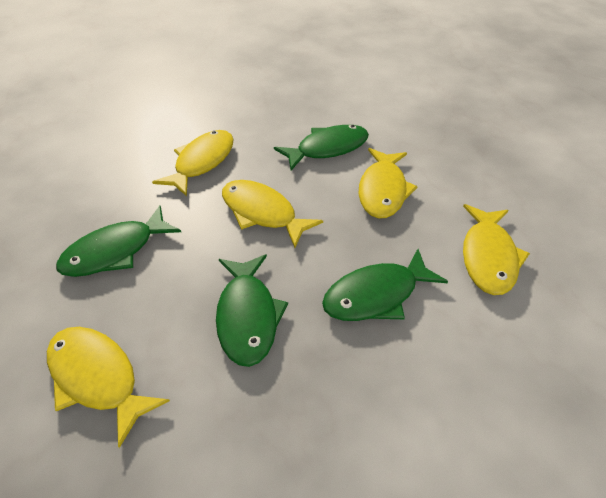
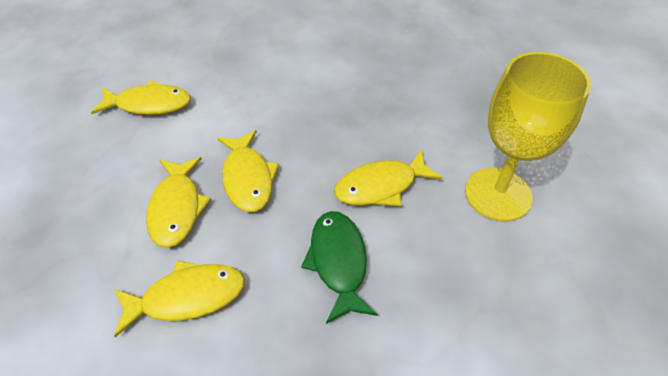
green fish: [56,206,181,277] [216,254,288,367] [274,125,369,170] [322,249,448,321] = 4 -> [301,211,378,324] = 1
yellow goblet: none = 0 -> [465,52,591,222] = 1

